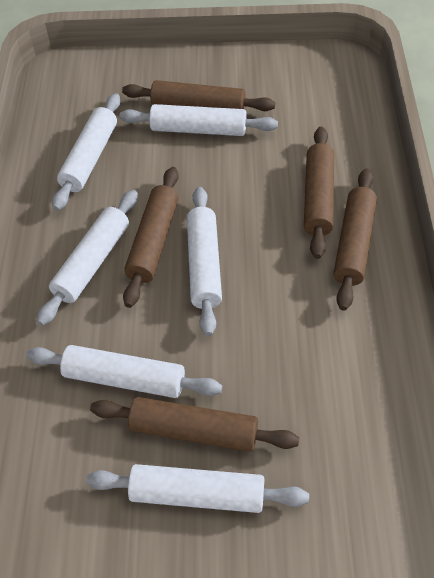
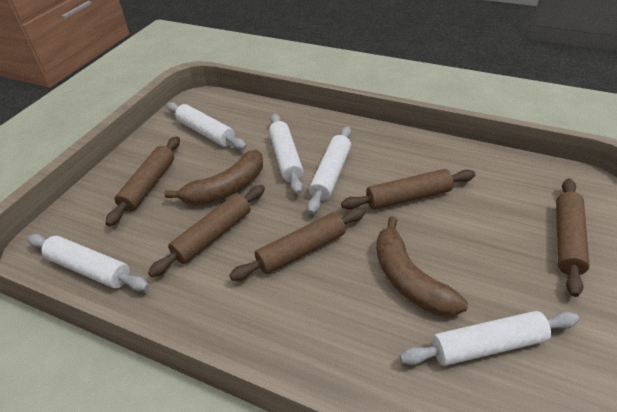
brown banana: none = 0 -> [165,150,263,206] [376,216,468,317] = 2
white rolling pin: [26,345,222,398] [37,190,138,326] [52,93,120,211] [86,464,309,513] [120,104,278,136] [187,187,222,336] = 6 -> [27,234,149,291] [166,102,247,150] [269,113,304,195] [307,126,351,214] [400,311,579,366] = 5

